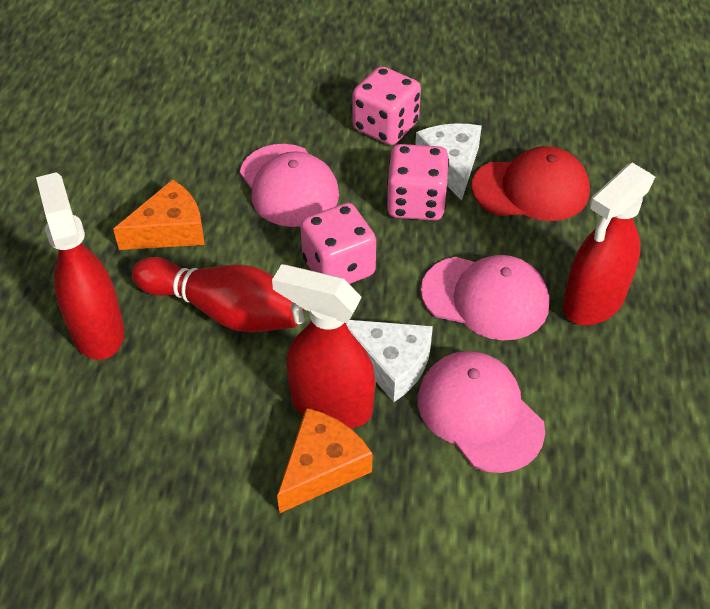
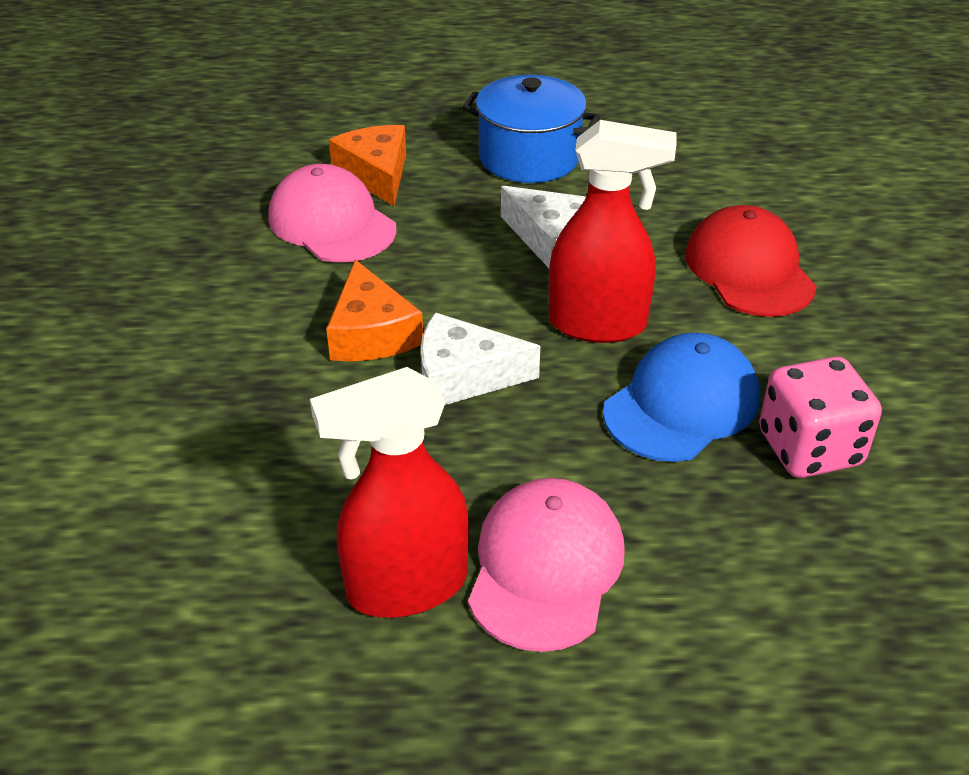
blue cap: none = 0 -> [603,332,760,462] = 1
blue pot: none = 0 -> [462,75,600,183] = 1
pink cap: [240,144,339,227] [417,351,545,473] [421,255,549,340] = 3 -> [268,164,396,263] [468,478,625,652] = 2
pink dice: [300,203,376,284] [352,66,421,145] [386,144,449,221] = 3 -> [759,357,882,478] = 1
red bowling pin: [132,257,304,332] = 1 -> none = 0
red spray bottle: [36,172,124,360] [272,264,375,428] [563,163,655,325] = 3 -> [310,367,469,618] [549,120,677,343] = 2

